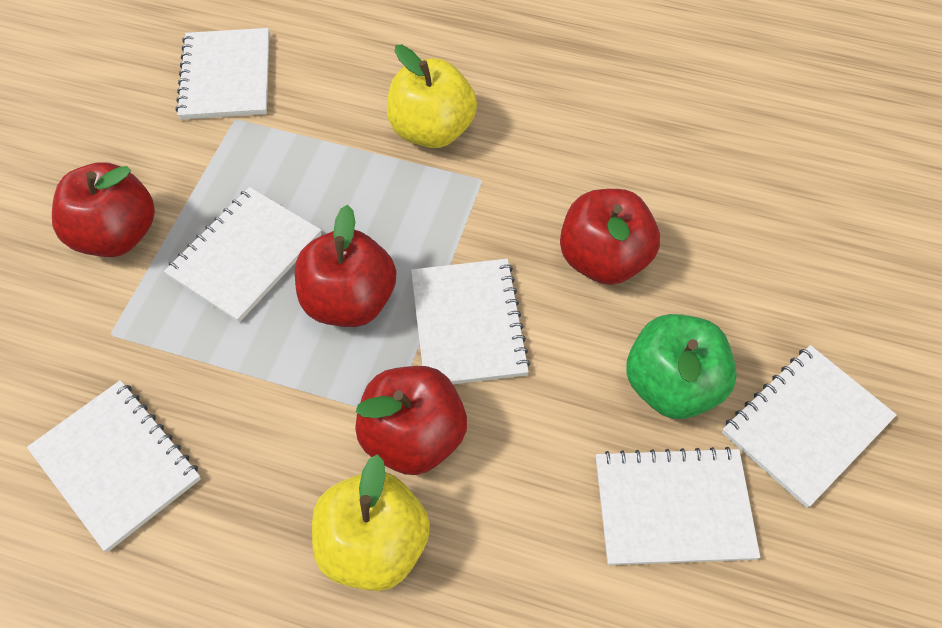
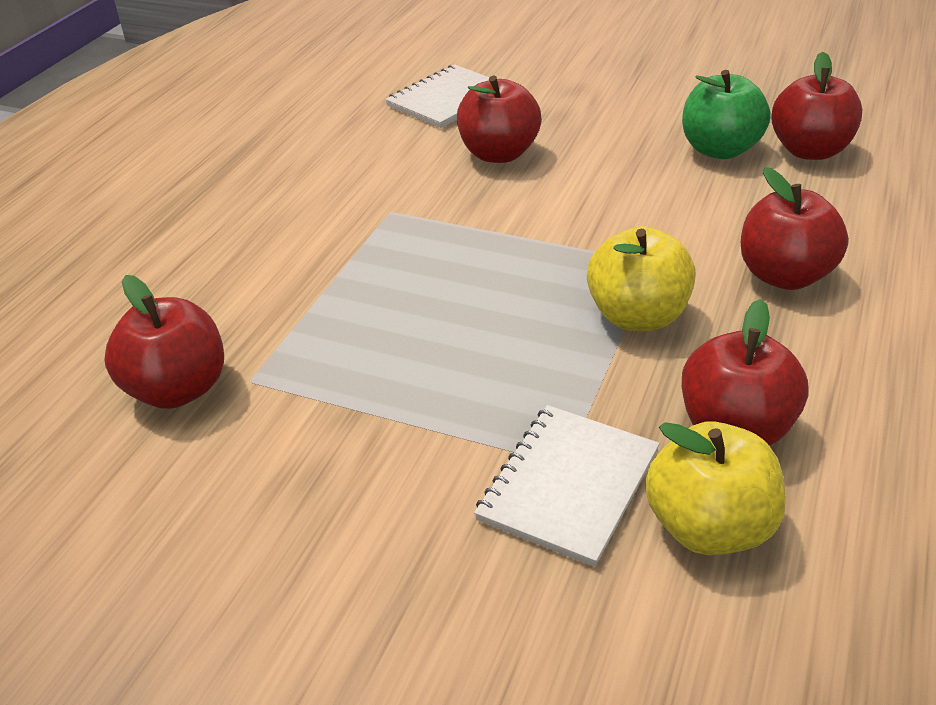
red apple: [52,162,155,257] [295,205,396,327] [355,366,467,475] [560,189,660,285] = 4 -> [104,275,224,409] [457,76,541,163] [682,299,809,446] [741,167,849,290] [771,52,862,160] = 5
white notebook: [27,380,201,552] [164,187,322,322] [176,28,269,120] [411,259,531,384] [596,447,760,565] [722,345,897,508] = 6 -> [385,65,490,128] [474,405,660,567] = 2

